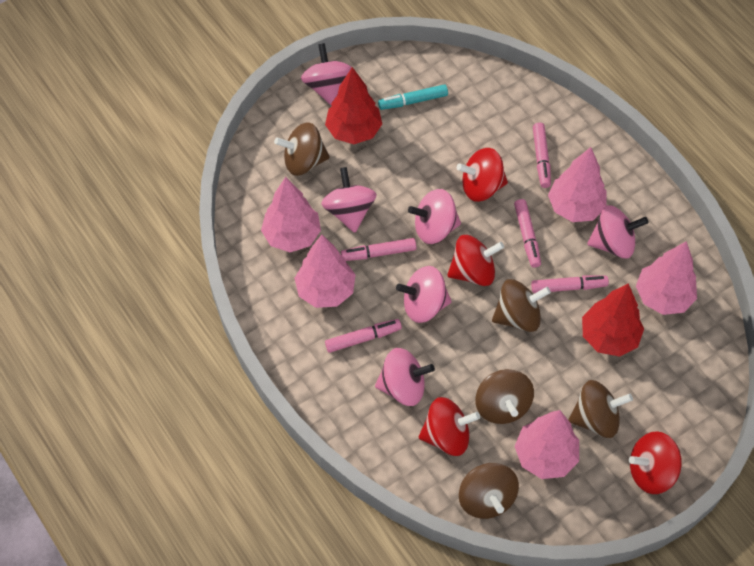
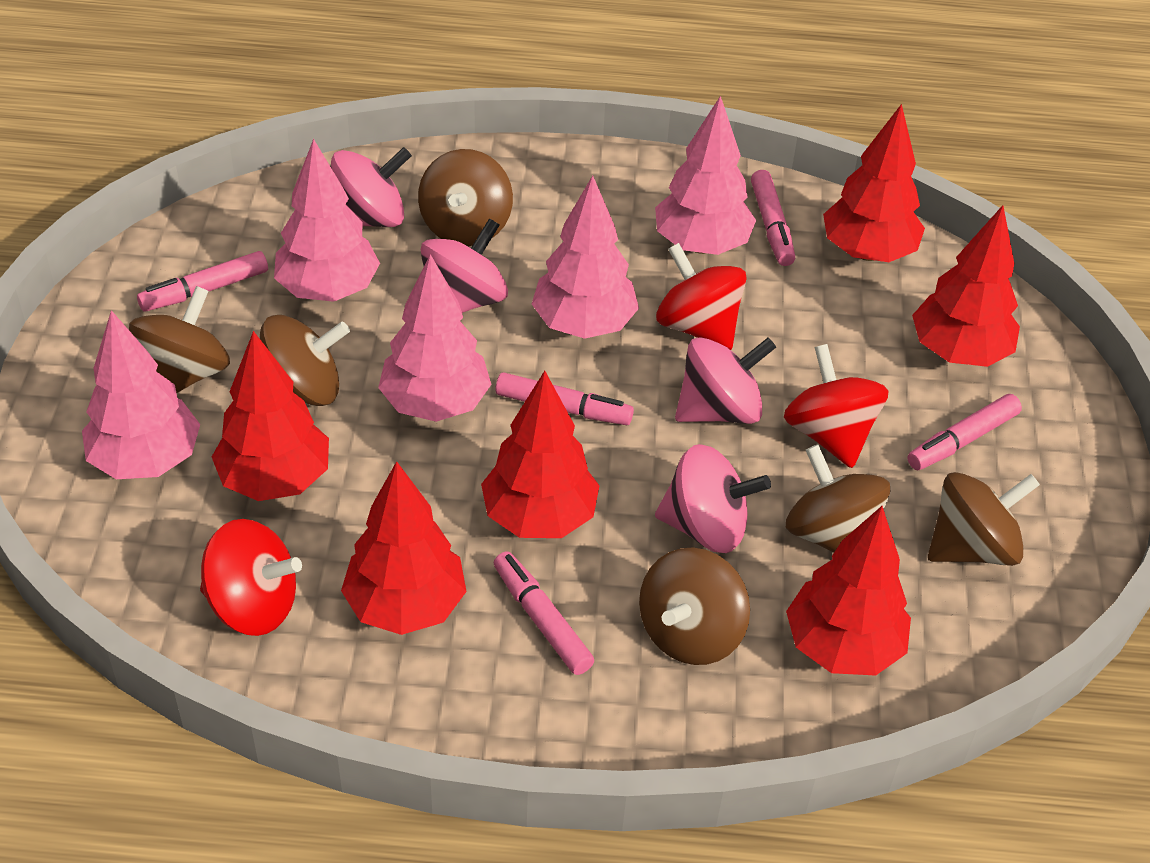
brown spinning top: [274,122,330,176] [459,463,519,519] [475,369,534,424] [492,279,551,332] [568,380,633,438] = 5 -> [129,286,230,393] [259,315,350,406] [418,149,513,246] [639,548,750,665] [786,445,890,553] [928,472,1040,566] = 6
pink spinning top: [301,43,352,106] [321,167,376,233] [375,348,435,406] [396,266,452,323] [408,189,461,244] [587,205,649,258] = 6 -> [331,147,412,227] [421,218,508,313] [655,444,771,553] [675,337,776,424] = 4
red spinning top: [419,397,480,456] [447,235,504,286] [457,148,508,202] [629,431,682,494] = 4 -> [200,519,302,636] [656,243,747,350] [784,344,888,468] = 3
red tree: [325,67,382,144] [582,283,644,357] = 2 -> [212,331,329,501] [341,461,467,635] [481,371,600,538] [786,506,911,676] [823,104,925,262] [912,205,1020,367] = 6
turquoise marker: [378,84,448,110] = 1 -> none = 0

